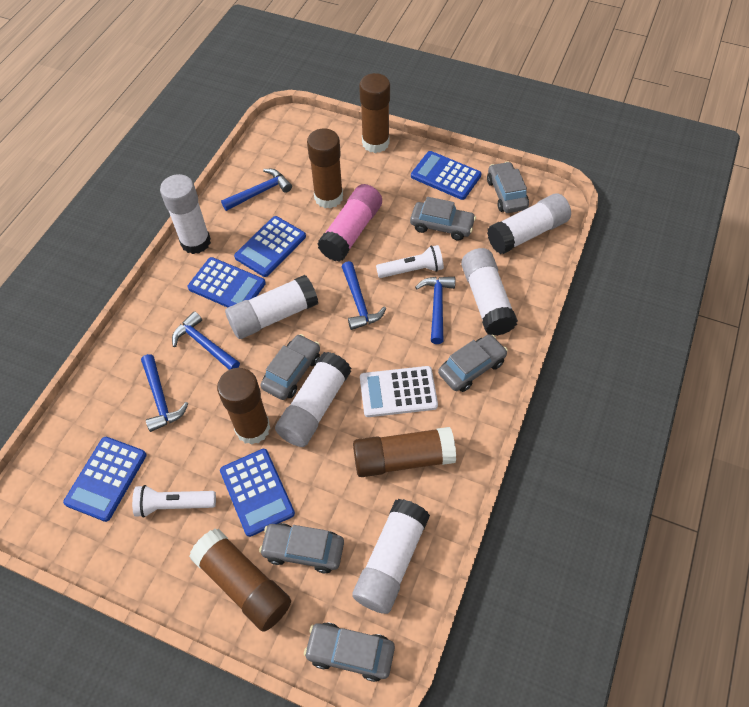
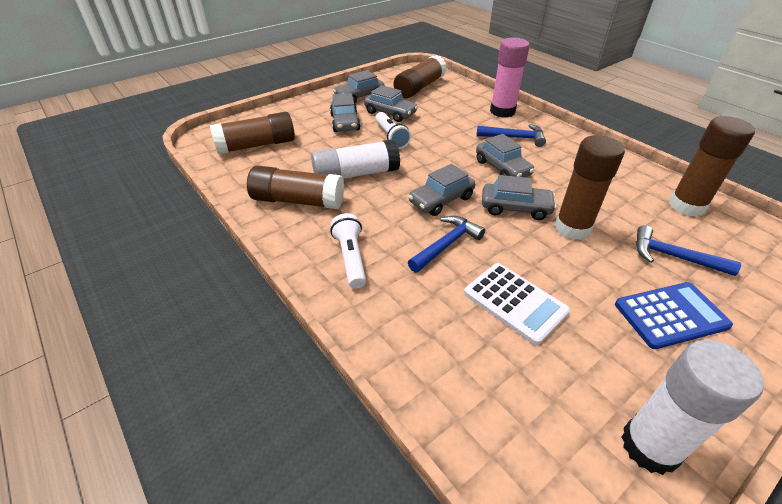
blue calculator: [63,437,147,522] [188,257,266,308] [220,449,295,537] [234,216,306,277] [411,151,482,200] = 5 -> [615,282,733,349] = 1
blue hammer: [141,354,188,432] [172,311,240,370] [221,169,292,211] [342,261,386,330] [415,277,455,344] = 5 -> [408,216,485,272] [477,124,546,147] [636,225,741,276] = 3
white glue stick: [160,174,211,254] [225,275,318,339] [275,352,351,447] [352,499,430,614] [461,248,518,336] [487,194,571,254] = 6 -> [311,139,400,179] [621,340,764,475] = 2

